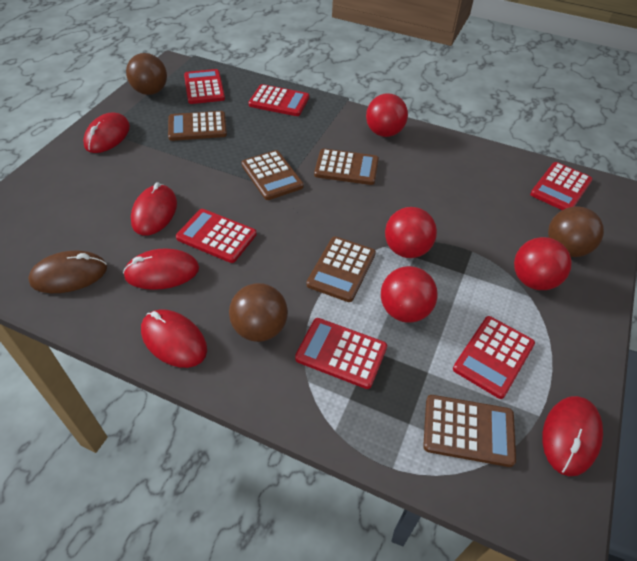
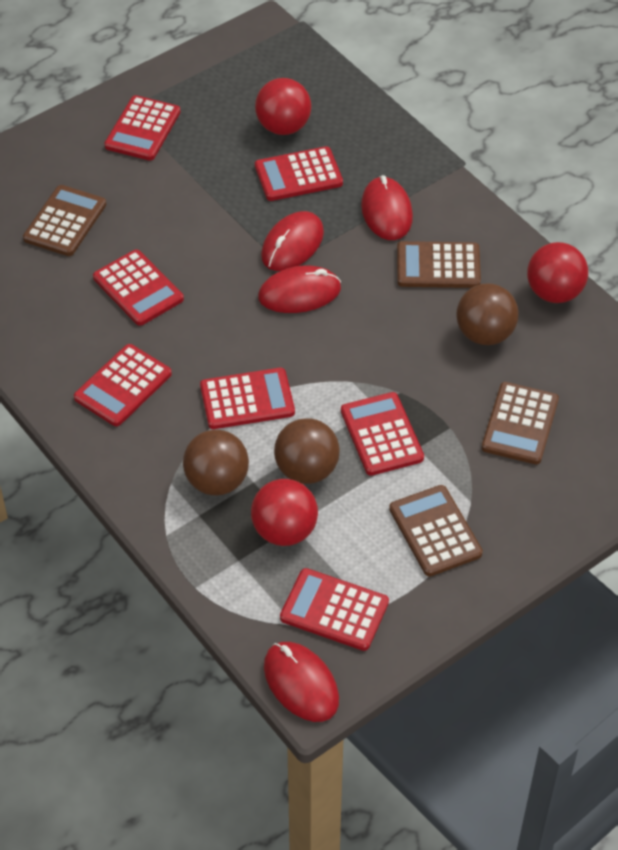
brown calculator: [168,111,227,141] [241,150,304,200] [306,236,376,302] [314,148,379,185] [423,395,516,467] = 5 -> [23,185,106,256] [389,485,483,576] [397,241,481,288] [482,382,559,464] = 4
brown mouse: [28,251,107,293] = 1 -> none = 0
red ball: [366,93,408,137] [381,266,438,323] [385,207,437,258] [514,237,571,290] = 4 -> [251,479,318,546] [255,78,311,135] [527,242,588,303] = 3
red calculator: [176,209,257,263] [184,69,225,104] [248,84,309,116] [295,318,387,389] [453,316,535,399] [530,162,592,210] = 6 -> [74,344,172,426] [93,250,184,326] [104,95,180,161] [200,368,295,429] [255,146,343,201] [280,568,389,651] [341,392,424,476] = 7
red mouse: [83,112,130,153] [123,249,199,290] [131,182,177,235] [141,309,207,368] [542,396,603,476] = 5 -> [258,265,341,313] [261,211,324,271] [264,642,339,722] [361,175,413,240] = 4

